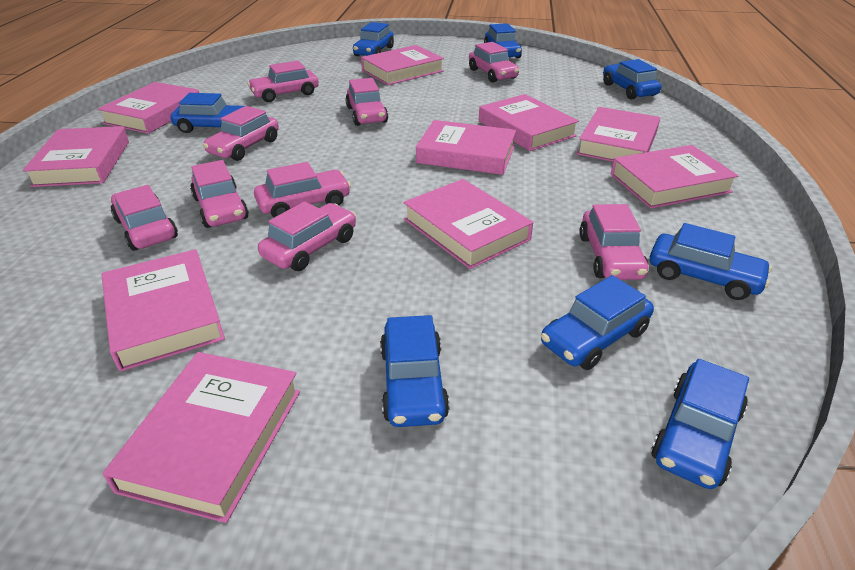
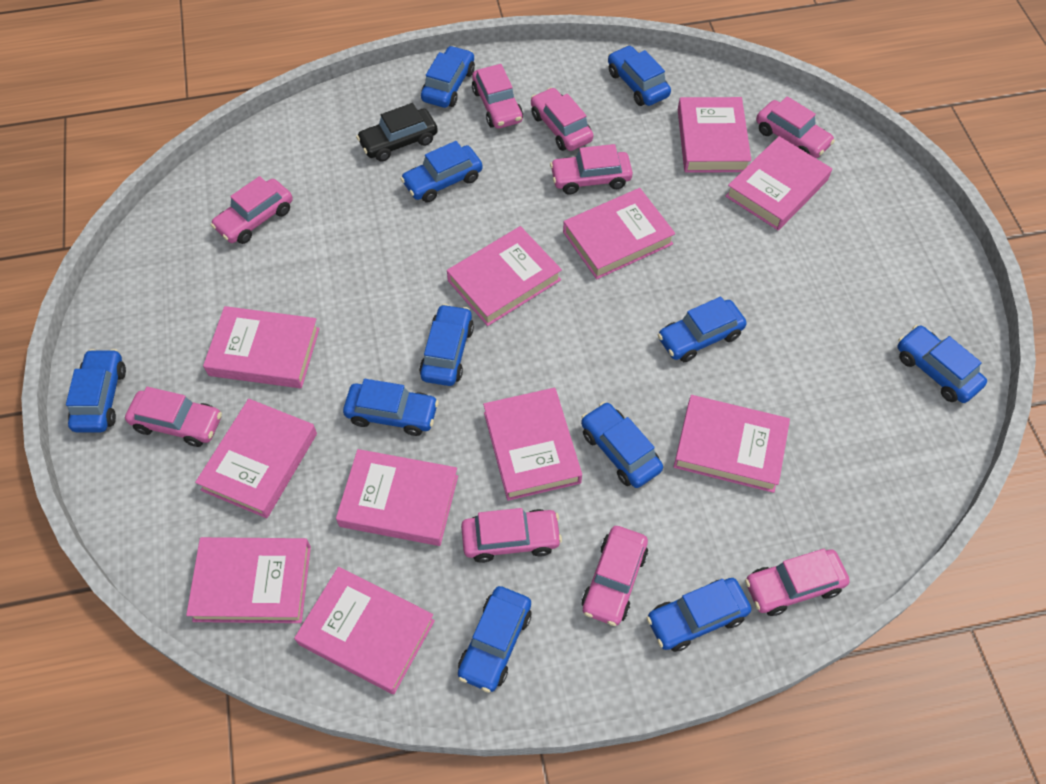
black car: none = 0 -> [356,103,438,162] = 1
blue car: [170,93,244,133] [353,22,394,56] [380,315,450,427] [484,23,522,58] [541,275,654,370] [603,59,661,99] [650,223,772,300] [652,359,749,489] = 8 -> [66,349,126,433] [343,379,439,436] [400,141,483,203] [419,304,474,386] [421,46,475,108] [458,586,532,693] [581,402,663,488] [608,45,671,106] [647,578,751,652] [658,297,747,362] [897,325,987,403] = 11
pink book: [23,126,129,187] [98,82,199,134] [102,249,225,371] [102,352,300,523] [361,45,444,85] [403,179,533,269] [416,120,516,175] [479,94,579,151] [577,107,660,162] [610,145,738,209] = 10 -> [186,537,311,623] [195,399,317,518] [203,306,320,388] [294,567,435,694] [336,449,458,546] [447,226,562,326] [483,388,582,501] [563,188,675,279] [674,395,790,493] [678,97,752,173] [725,136,832,230] = 11

